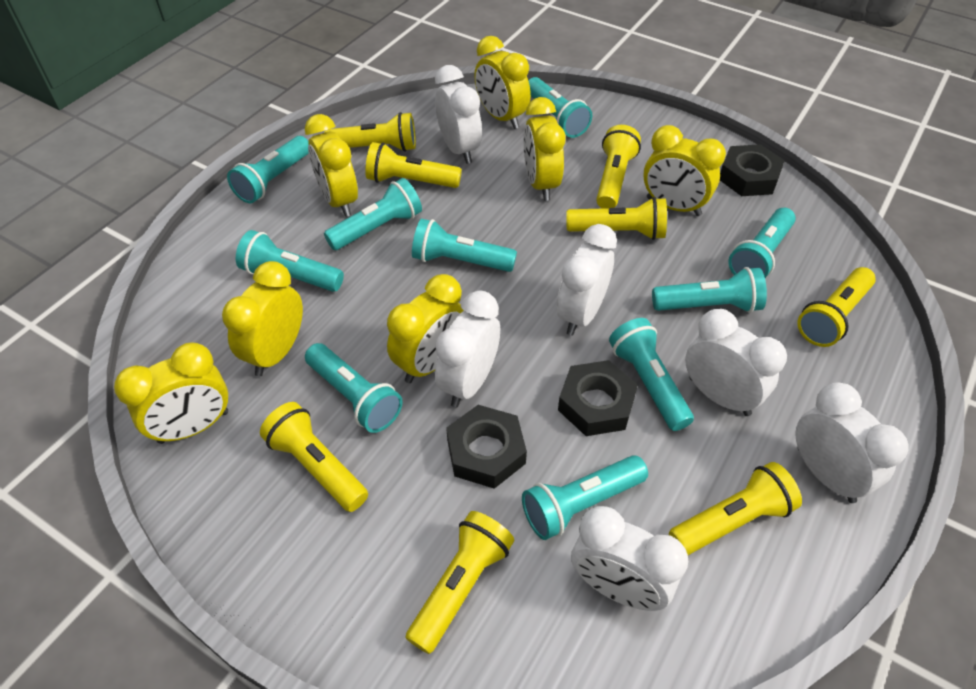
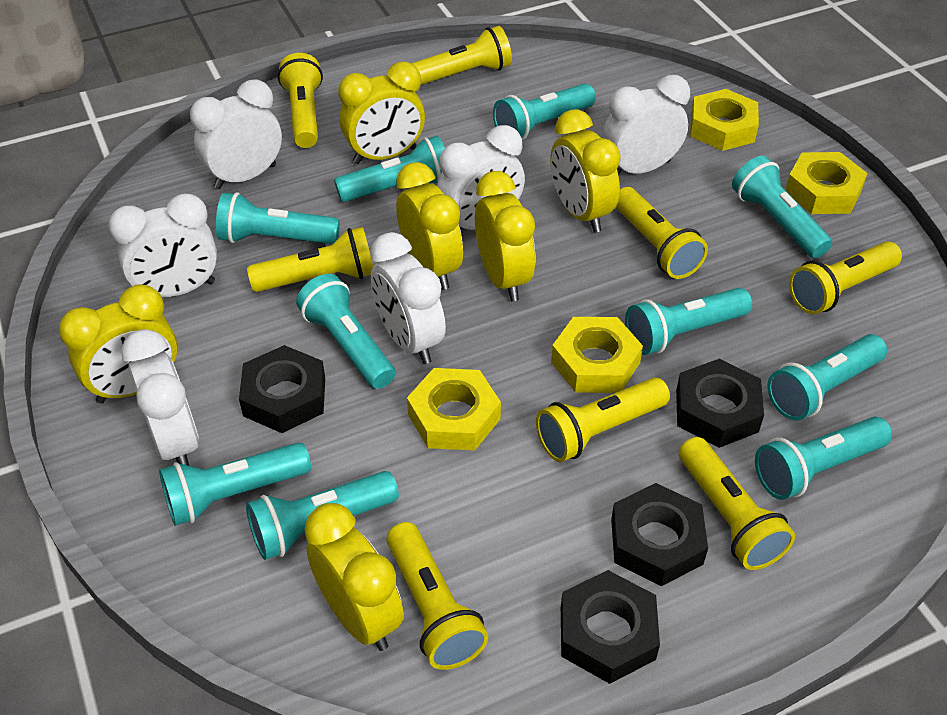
black nut: [446,405,527,489] [558,360,638,436] [720,144,785,196] = 3 -> [239,345,325,433] [561,570,660,684] [611,483,708,586] [676,359,764,448] = 4
yellow clock: [114,342,228,444] [222,261,303,376] [305,114,358,217] [387,274,464,383] [474,36,531,129] [524,97,566,201] [644,125,726,216] = 7 -> [59,284,177,404] [304,503,404,651] [338,62,425,164] [396,162,463,290] [475,171,535,301] [551,109,621,233] = 6
yellow nut: none = 0 -> [407,368,501,451] [551,317,643,393] [690,89,759,151] [785,152,867,214] = 4

